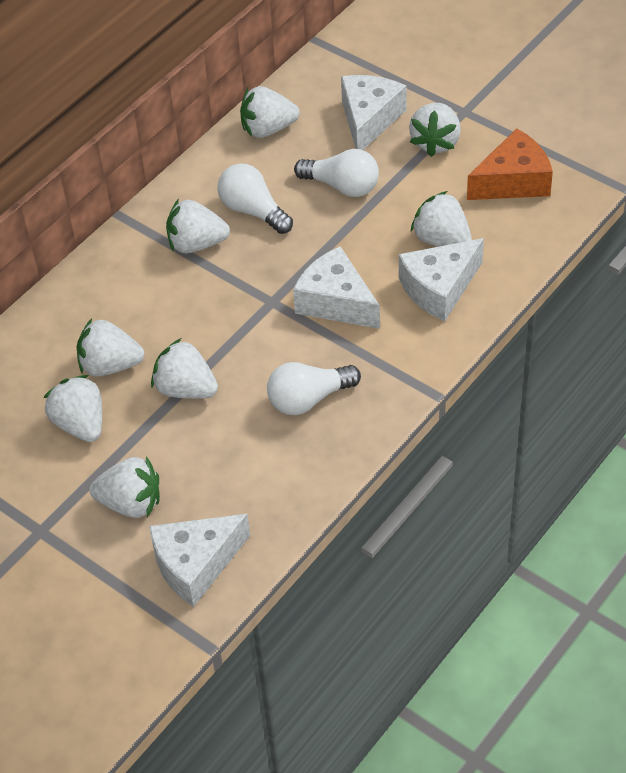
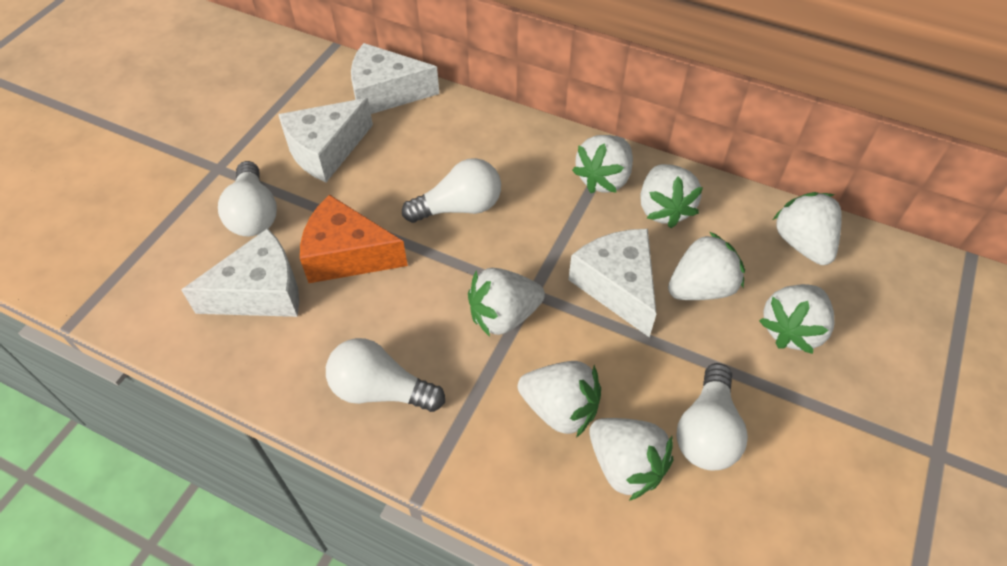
white light bulb: [217,163,293,234] [267,362,361,415] [294,149,379,197] = 3 -> [218,161,277,237] [326,338,445,412] [402,158,501,223] [676,363,748,471] = 4

